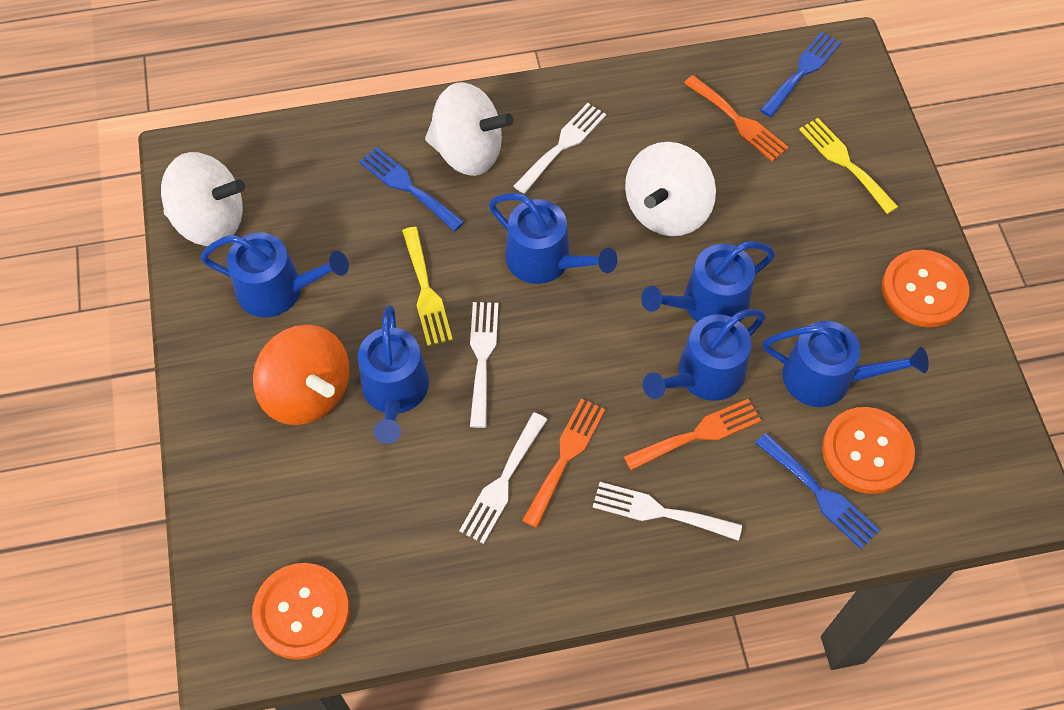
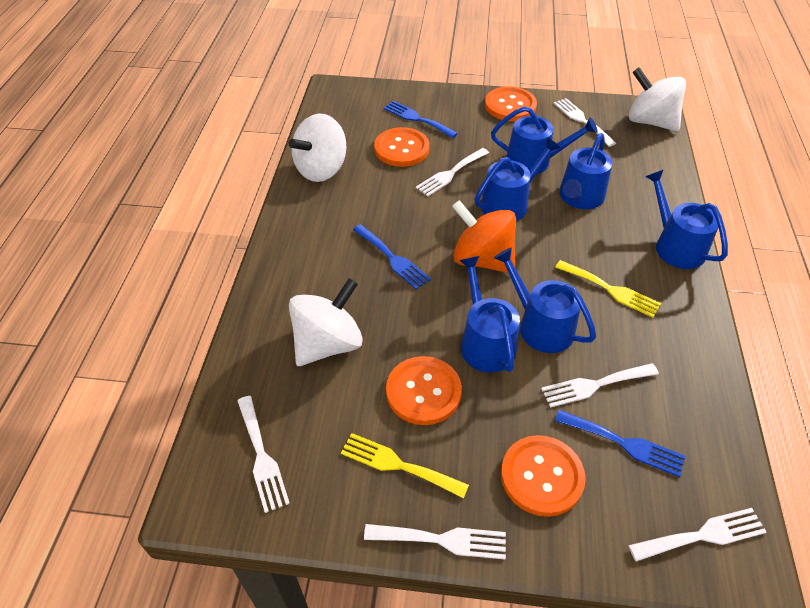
orange button: [252,563,350,660] [822,407,915,494] [882,250,969,327] = 3 -> [374,127,429,167] [386,356,462,425] [485,86,537,121] [501,435,586,517] = 4
orange fork: [522,398,605,528] [624,399,761,471] [684,75,789,162] = 3 -> none = 0
white fork: [459,412,548,544] [470,302,498,428] [514,103,606,194] [593,482,742,541] = 4 -> [237,396,290,513] [364,524,506,559] [416,148,489,196] [541,363,659,408] [553,98,616,147] [629,508,766,561] = 6

